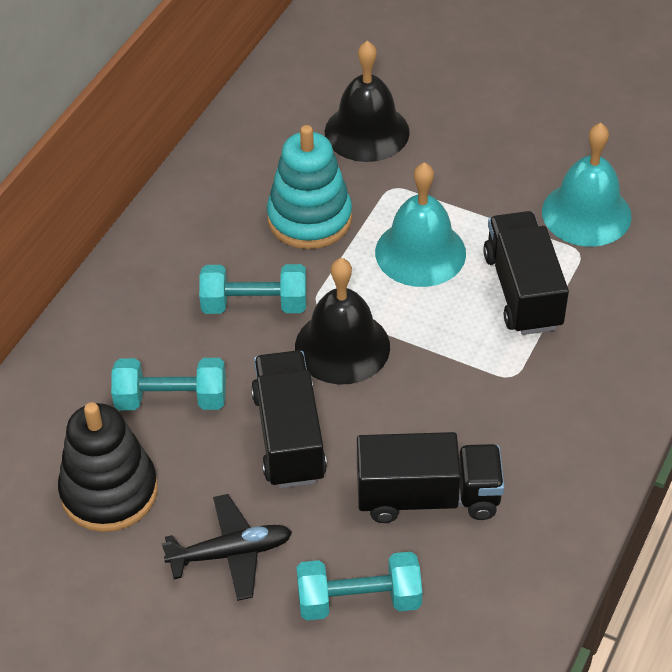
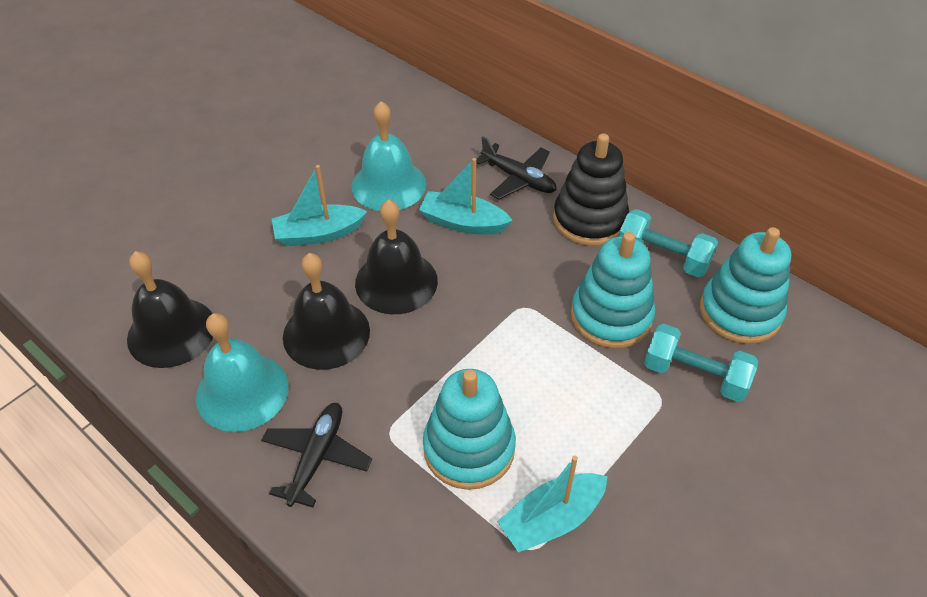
black bell: [295,258,390,384] [325,41,410,162] = 2 -> [127,251,213,368] [283,253,370,370] [355,199,438,314] = 3
black plane: [161,494,292,601] = 1 -> [261,403,372,507] [476,136,557,199] = 2
black truck: [251,350,327,488] [357,432,504,523] [483,211,569,335] = 3 -> none = 0
turquoise boat: none = 0 -> [272,165,367,246] [419,158,513,234] [497,456,607,552] = 3
turquoise dumbbell: [111,358,226,410] [199,264,306,314] [297,552,422,620] = 3 -> [619,209,718,278] [644,324,758,402] = 2
turquoise stacking toy: [267,125,352,249] = 1 -> [423,369,516,490] [571,232,655,349] [700,227,791,344] = 3

